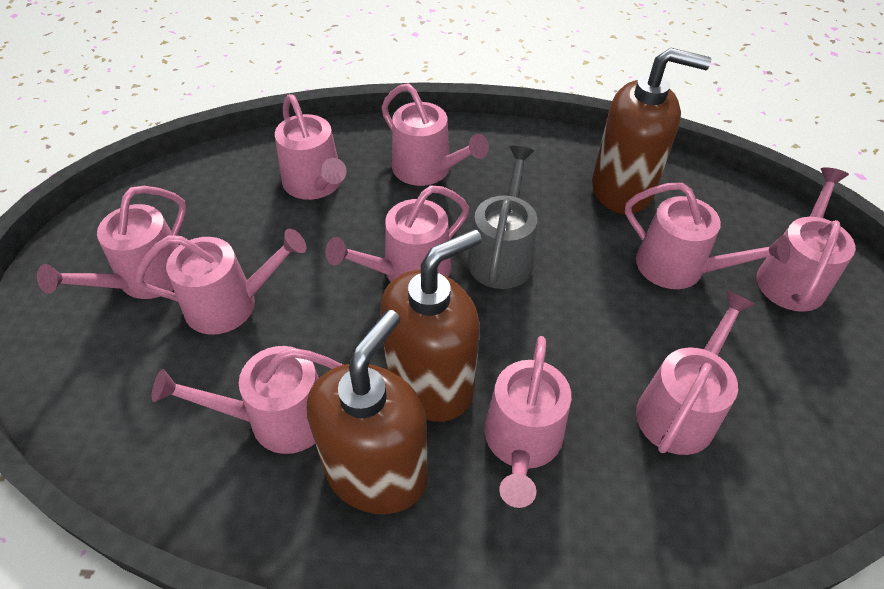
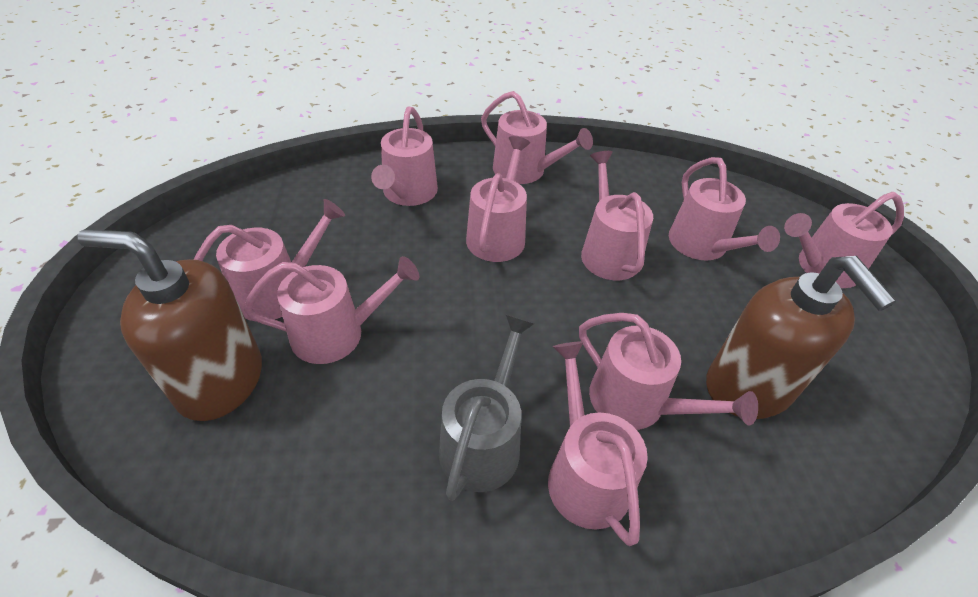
brown soap dispenser: [307,310,428,514] [380,229,482,422] [592,47,711,214] = 3 -> [77,229,262,421] [706,256,896,419] = 2

